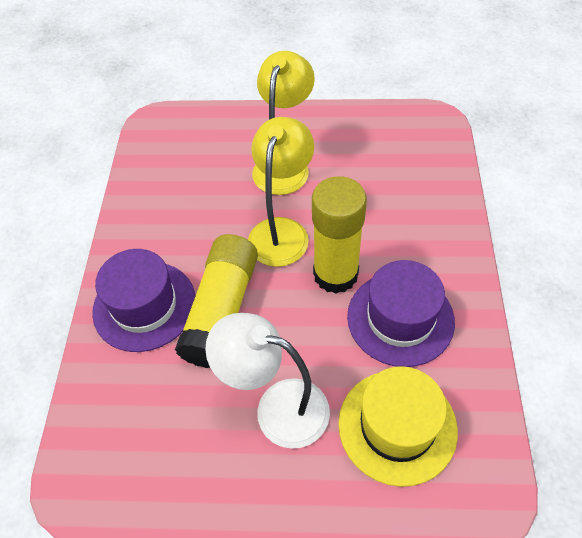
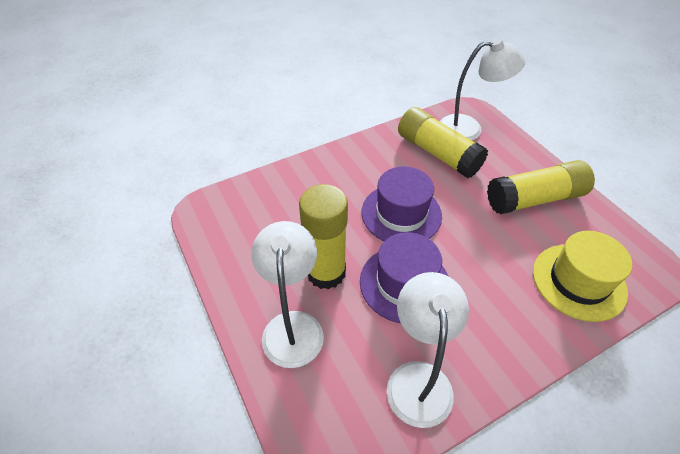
white lamp: [205,313,330,449] = 1 -> [251,221,324,368] [387,272,469,428] [439,38,526,141] = 3
yellow glue stick: [175,234,258,368] [312,176,367,294] = 2 -> [299,184,348,289] [398,107,488,178] [487,160,595,214] = 3
yellow lamp: [248,117,314,267] [252,51,315,195] = 2 -> none = 0

